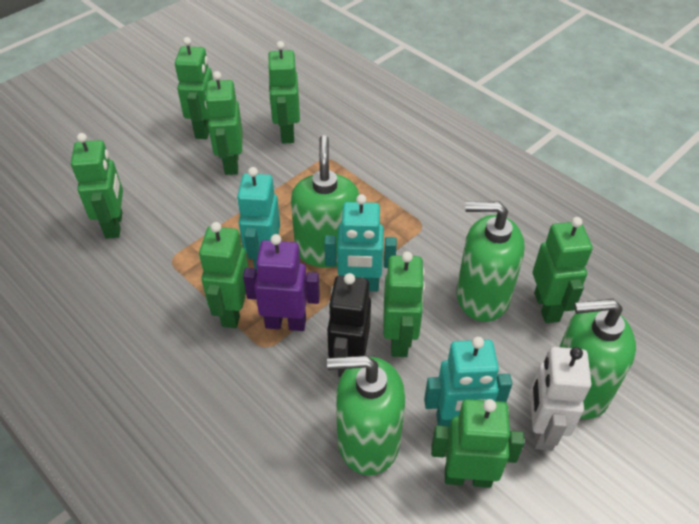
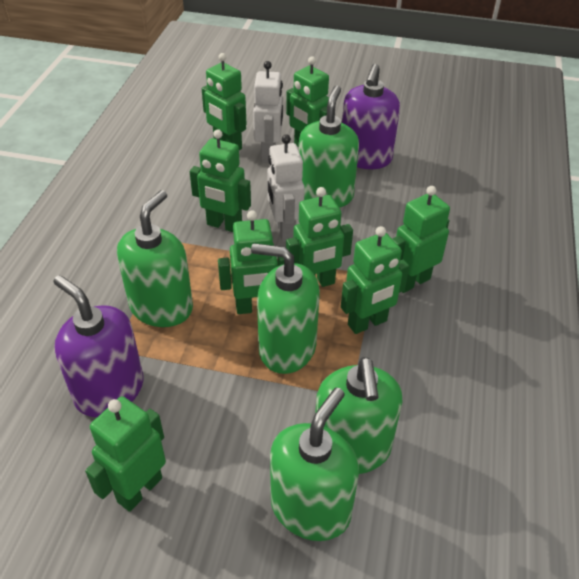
black robot: [327,273,371,377] = 1 -> none = 0
green soap dispenser: [291,135,359,268] [327,355,405,475] [456,202,525,322] [559,299,636,419] = 4 -> [117,190,193,327] [251,243,320,374] [270,387,359,541] [299,85,359,208] [315,357,403,474] = 5
purple robot: [243,234,320,331] = 1 -> none = 0
purple soap dispenser: none = 0 -> [53,275,144,417] [342,64,400,169] = 2
turquoise robot: [237,167,280,271] [324,194,397,291] [424,337,512,428] = 3 -> none = 0
white robot: [530,347,591,451] = 1 -> [253,61,283,163] [267,134,305,242] = 2

